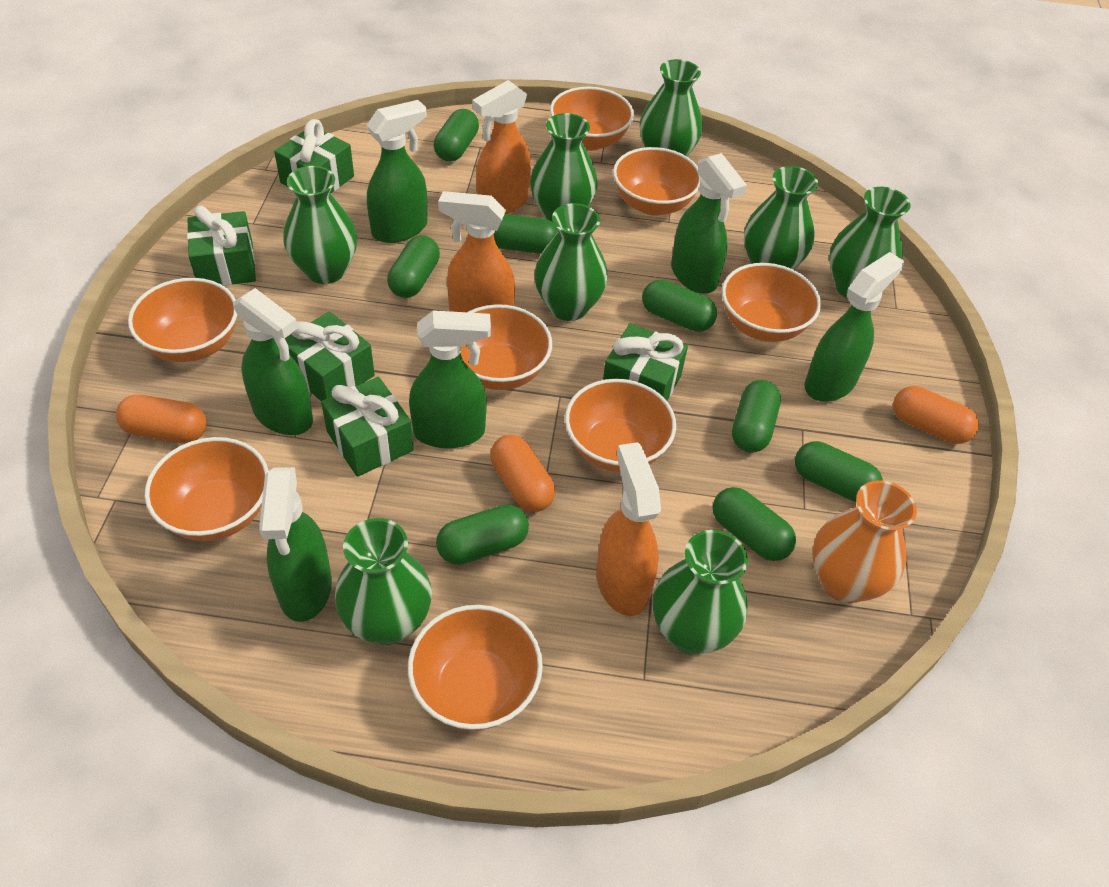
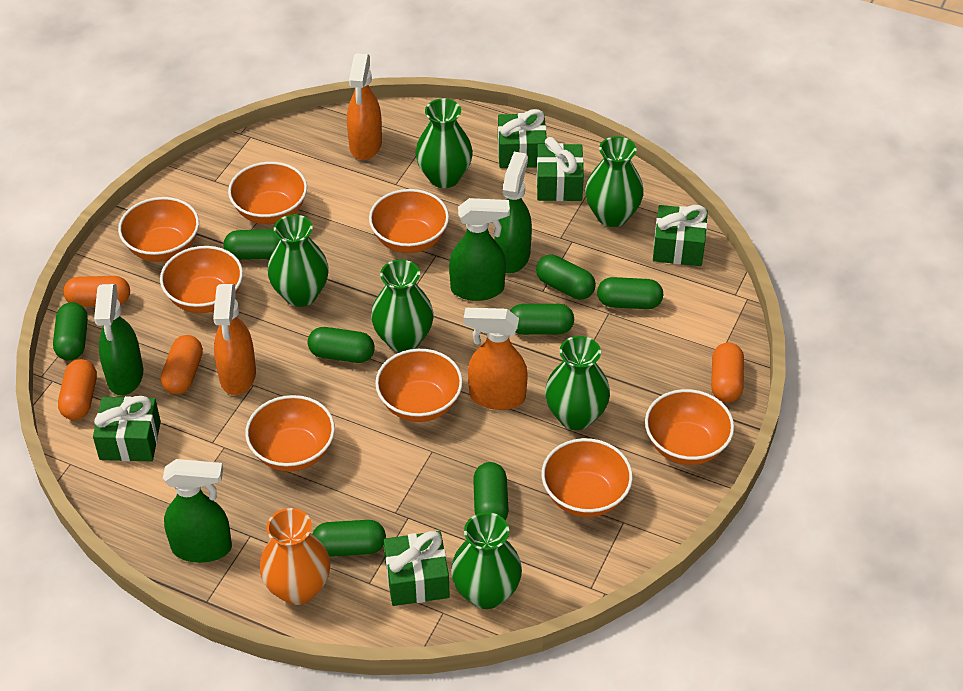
green spray bottle: [233,288,313,435] [259,467,332,622] [367,100,428,243] [409,310,491,448] [671,153,747,294] [805,252,904,402] = 6 -> [94,284,143,396] [163,459,232,563] [449,198,510,301] [494,152,532,274] = 4
green vase: [283,166,358,284] [335,518,432,645] [530,113,598,222] [534,203,608,321] [640,59,703,156] [653,530,748,654] [744,166,818,269] [829,187,911,299] = 8 -> [267,215,329,307] [371,259,434,352] [415,99,473,188] [451,512,522,609] [545,336,610,430] [585,136,644,227] = 6
orange capsule: [116,395,207,443] [490,435,555,512] [893,386,979,444] = 3 -> [58,359,97,420] [63,276,130,307] [161,335,203,394] [711,342,744,402] = 4

